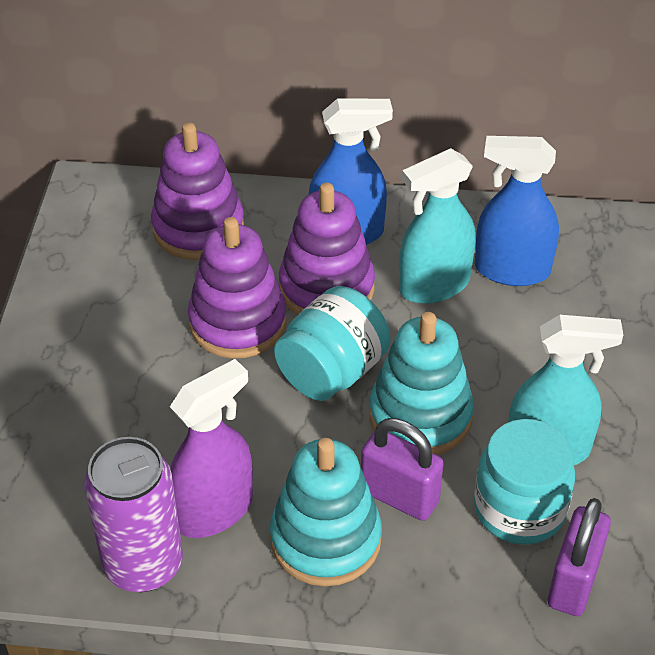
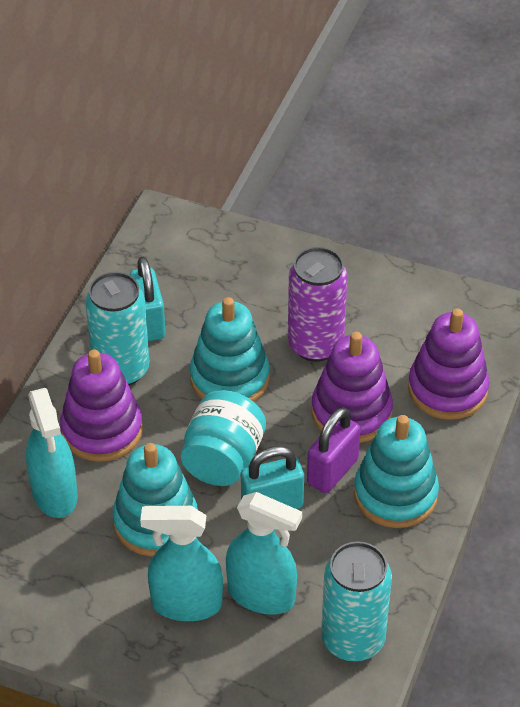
blue spray bottle: [309,98,393,245] [475,136,559,286] = 2 -> none = 0
purple padlock: [361,418,444,521] [548,498,611,616] = 2 -> [307,407,361,493] = 1
purple spray bottle: [170,359,253,538] = 1 -> none = 0
turquoise can: none = 0 -> [85,272,149,386] [321,541,392,662] = 2
turquoise jar: [274,286,390,401] [474,419,575,545] = 2 -> [181,390,266,486] = 1
turquoise padlock: none = 0 -> [130,257,166,341] [241,446,304,509] = 2
turquoise spray bottle: [399,148,476,304] [508,315,623,465] = 2 -> [26,388,78,518] [140,506,223,621] [226,492,302,615] = 3
turquoise stacking toy: [270,438,382,586] [369,312,474,455] = 2 -> [112,443,198,556] [190,297,270,402] [354,415,439,528] = 3

